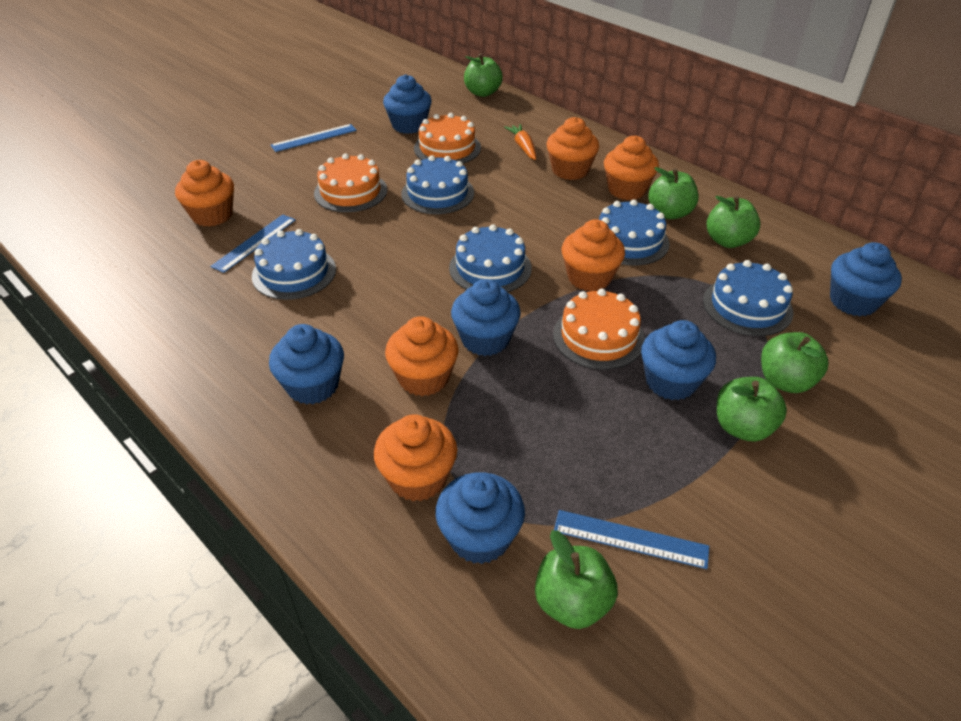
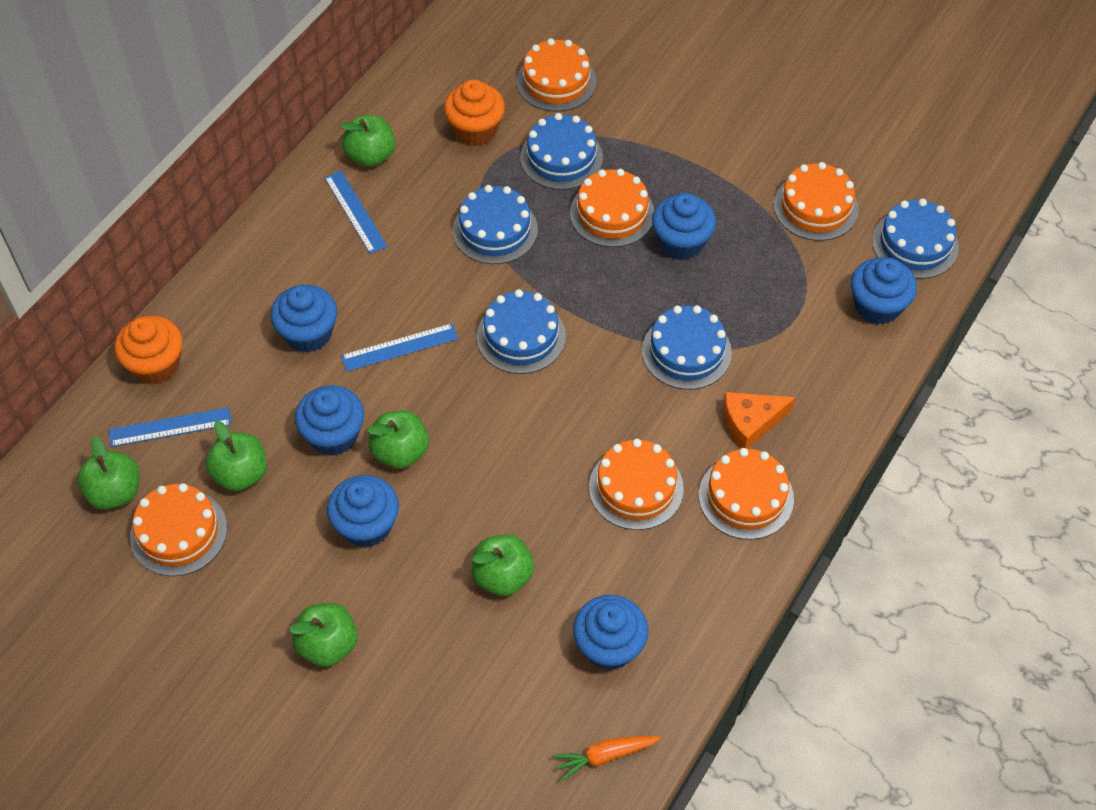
orange cake: [314,154,387,212] [414,113,481,164] [553,289,645,369] = 3 -> [130,483,227,576] [517,38,596,112] [570,169,654,247] [589,439,684,530] [699,448,794,540] [774,162,859,241] = 6
orange cheese: none = 0 -> [723,392,796,449] = 1
orange cupcake: [175,160,234,227] [374,414,457,502] [385,316,459,396] [546,117,599,180] [562,219,625,291] [604,136,659,200] = 6 -> [114,316,183,384] [444,80,505,146] = 2

